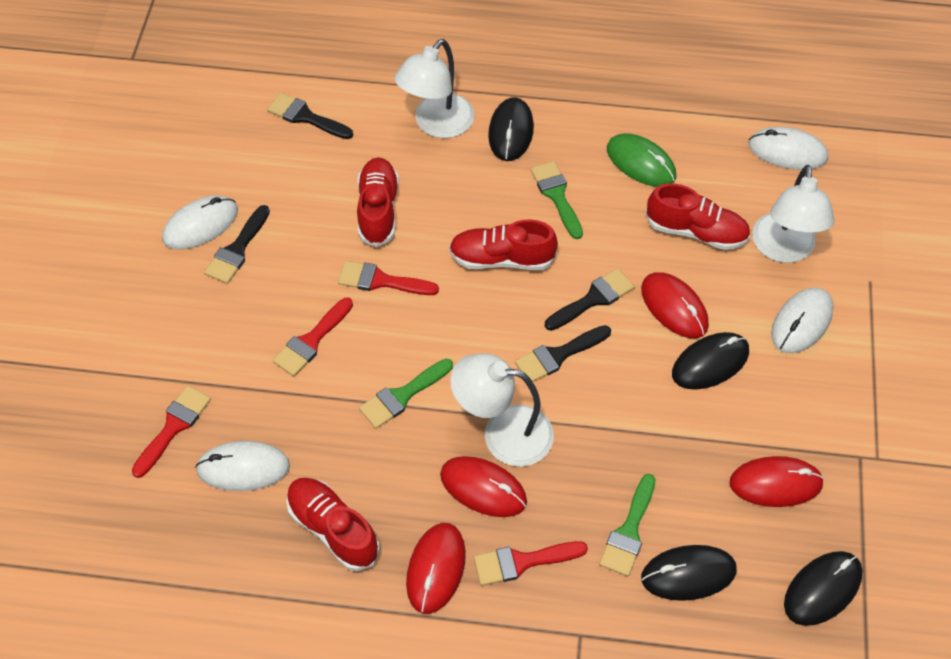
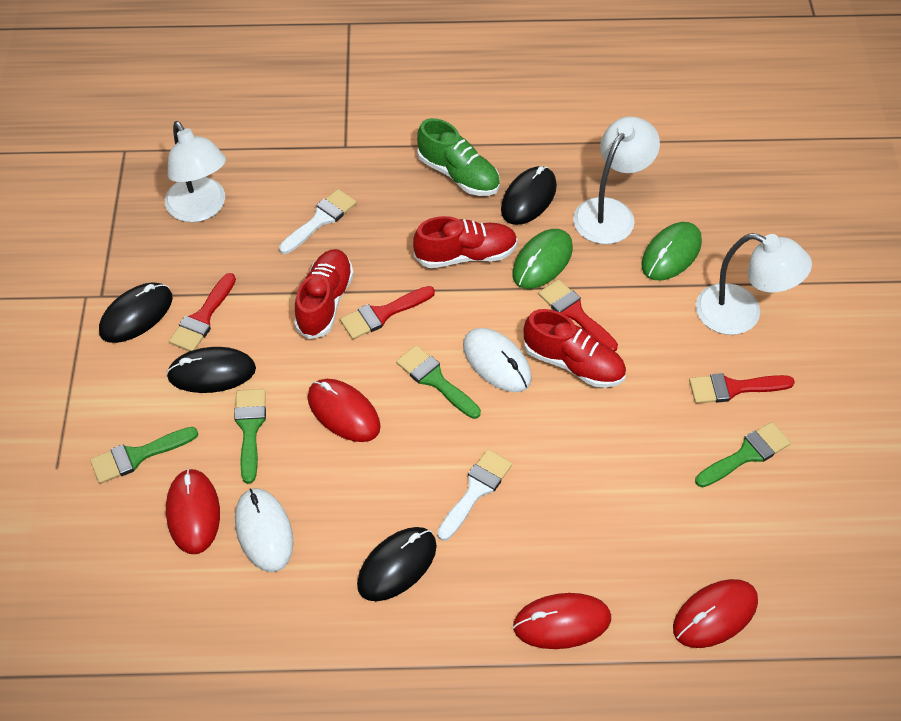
black brush: [204,205,270,284] [267,93,353,139] [515,325,611,382] [545,268,635,331] = 4 -> none = 0
green brush: [359,359,453,429] [531,161,583,239] [599,474,655,576] = 3 -> [90,427,198,484] [234,389,266,484] [396,345,481,419] [695,422,791,488] = 4
green mouse: [607,133,676,187] = 1 -> [512,229,573,289] [641,222,702,280] = 2
green shoe: none = 0 -> [417,118,500,196] = 1
red shoe: [286,478,380,571] [357,157,399,247] [449,220,558,270] [646,183,750,250] = 4 -> [294,249,354,339] [413,216,518,268] [523,309,626,388] = 3
white brush: none = 0 -> [279,189,357,254] [437,449,512,541] = 2
white mouse: [162,195,238,249] [195,441,290,491] [748,127,828,170] [771,288,834,353] = 4 -> [235,488,293,572] [463,328,532,392] = 2

